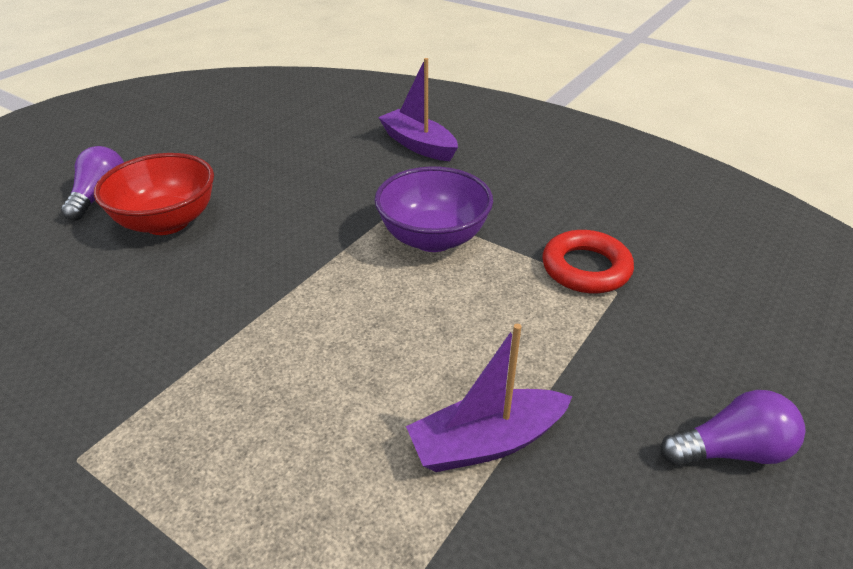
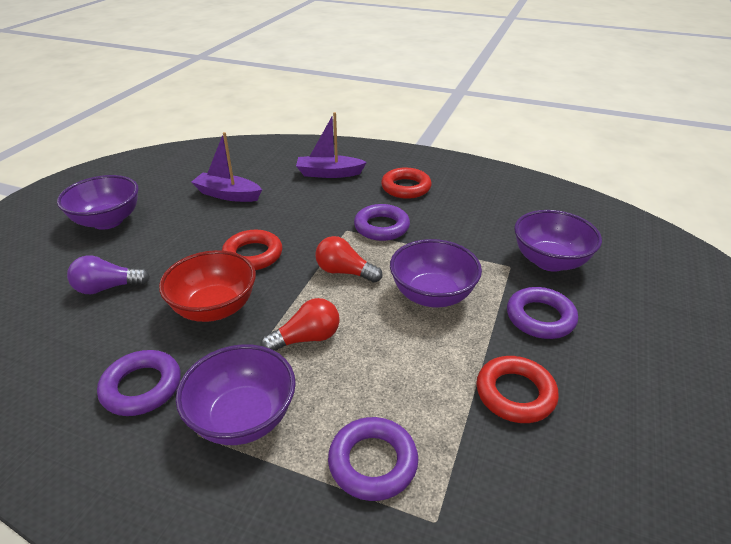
purple bowl: [374,166,493,252] = 1 -> [57,175,139,230] [176,344,296,445] [390,239,482,308] [514,210,602,272] = 4
purple light bulb: [61,146,124,221] [661,390,805,466] = 2 -> [67,255,150,294] = 1
purple ring: none = 0 -> [97,350,181,416] [328,417,418,501] [354,204,410,241] [507,287,578,339] = 4
red light bulb: none = 0 -> [261,298,340,351] [315,236,382,283] = 2
red ring: [542,230,634,293] = 1 -> [222,230,282,270] [381,168,432,199] [476,356,559,423] = 3

